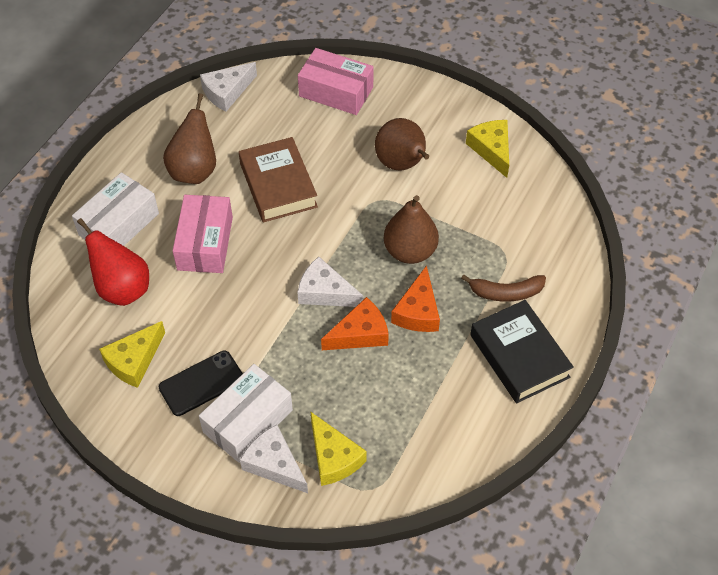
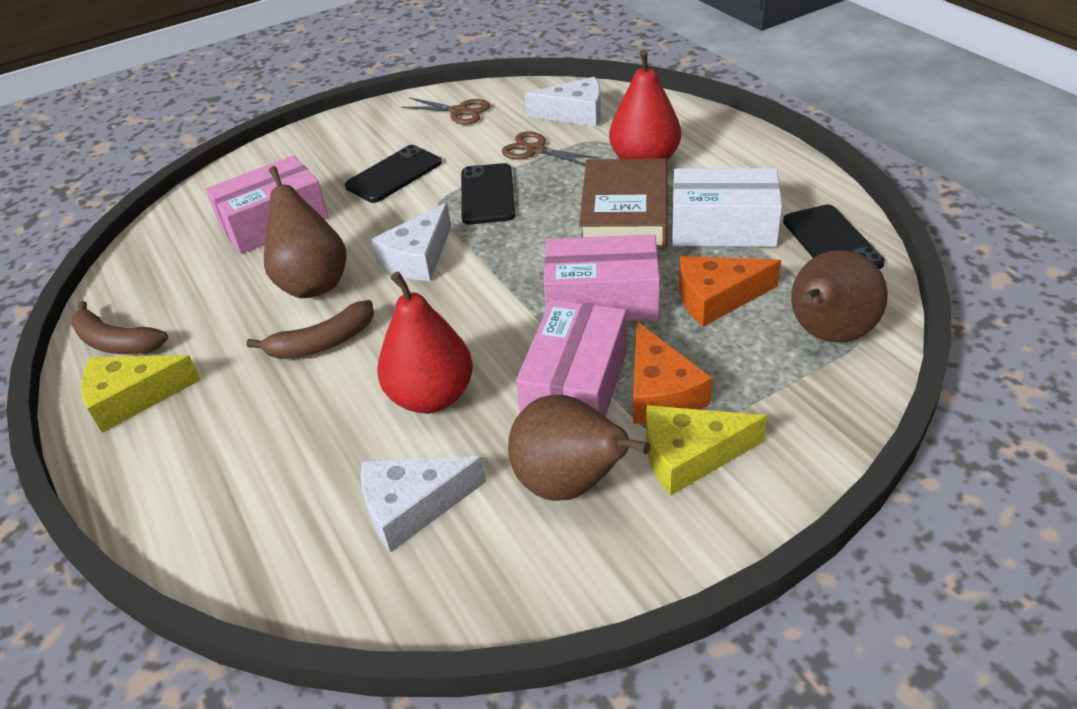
black book: [470,300,574,403] = 1 -> none = 0
black phone: [159,351,243,416] = 1 -> [345,145,442,203] [461,163,515,225] [783,204,885,269] = 3
brown banana: [461,275,546,302] = 1 -> [71,301,168,354] [246,300,374,359] = 2
brown scissors: none = 0 -> [401,97,490,125] [502,131,599,166] = 2
pink box: [173,195,233,273] [298,48,374,115] = 2 -> [205,155,328,254] [516,300,627,417] [544,234,660,321] = 3
red pear: [77,218,149,306] = 1 -> [377,271,473,414] [609,49,681,160] = 2
white box: [72,172,159,246] [199,364,293,463] = 2 -> [672,168,782,247] = 1
yellow cheese: [99,321,165,388] [311,412,367,486] [466,120,509,178] = 3 -> [81,355,201,433] [646,405,767,496] = 2

